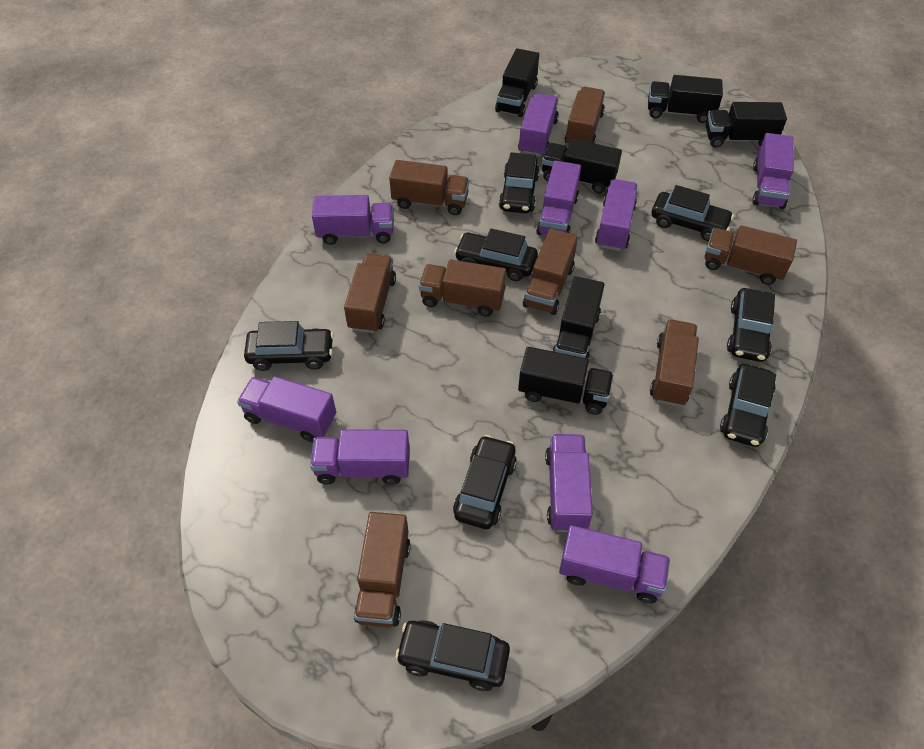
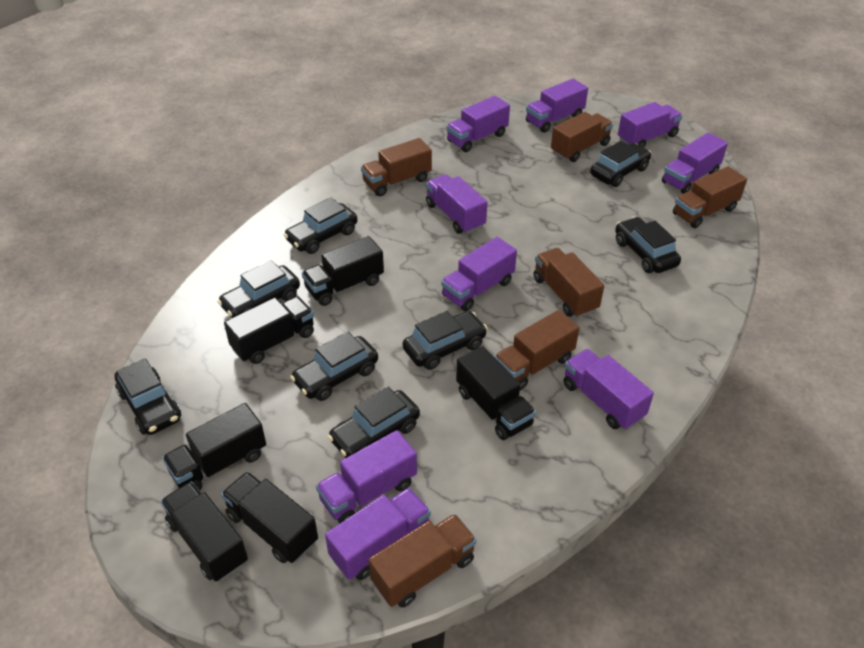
brown truck: [344,254,396,333] [354,512,411,628] [389,160,469,215] [419,259,506,317] [523,228,578,315] [565,87,605,144] [650,319,699,407] [705,225,797,285] = 8 -> [361,138,432,196] [369,514,477,608] [494,310,579,390] [533,248,604,318] [551,112,613,162] [673,166,747,228] = 6

